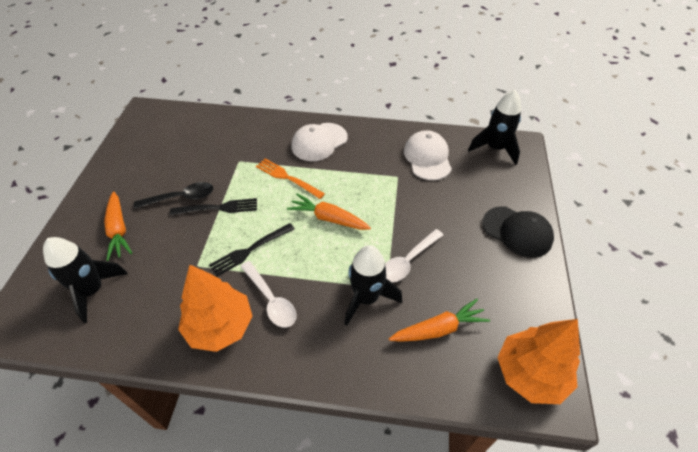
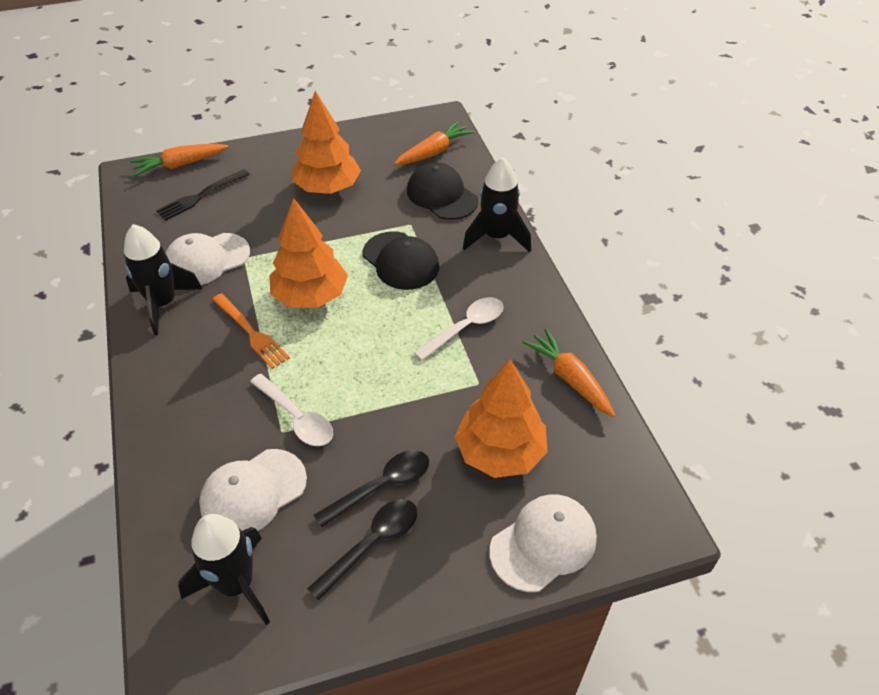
black cap: [482,206,554,258] = 1 -> [363,232,439,290] [407,162,478,220] = 2
black fork: [170,198,257,215] [209,223,295,277] = 2 -> [156,169,250,221] = 1
black spoon: [134,182,213,209] = 1 -> [307,499,417,600] [313,450,429,527] = 2
orange tree: [178,265,253,352] [497,319,580,404] = 2 -> [269,198,348,308] [292,91,361,194] [455,359,548,478] = 3
white cap: [292,123,348,161] [404,130,452,180] = 2 -> [165,233,250,285] [199,449,307,531] [490,494,597,592] = 3

